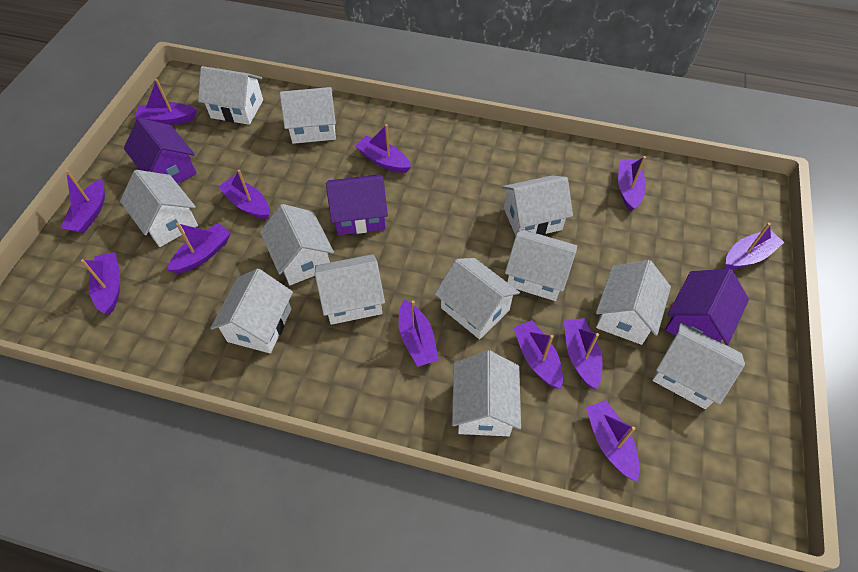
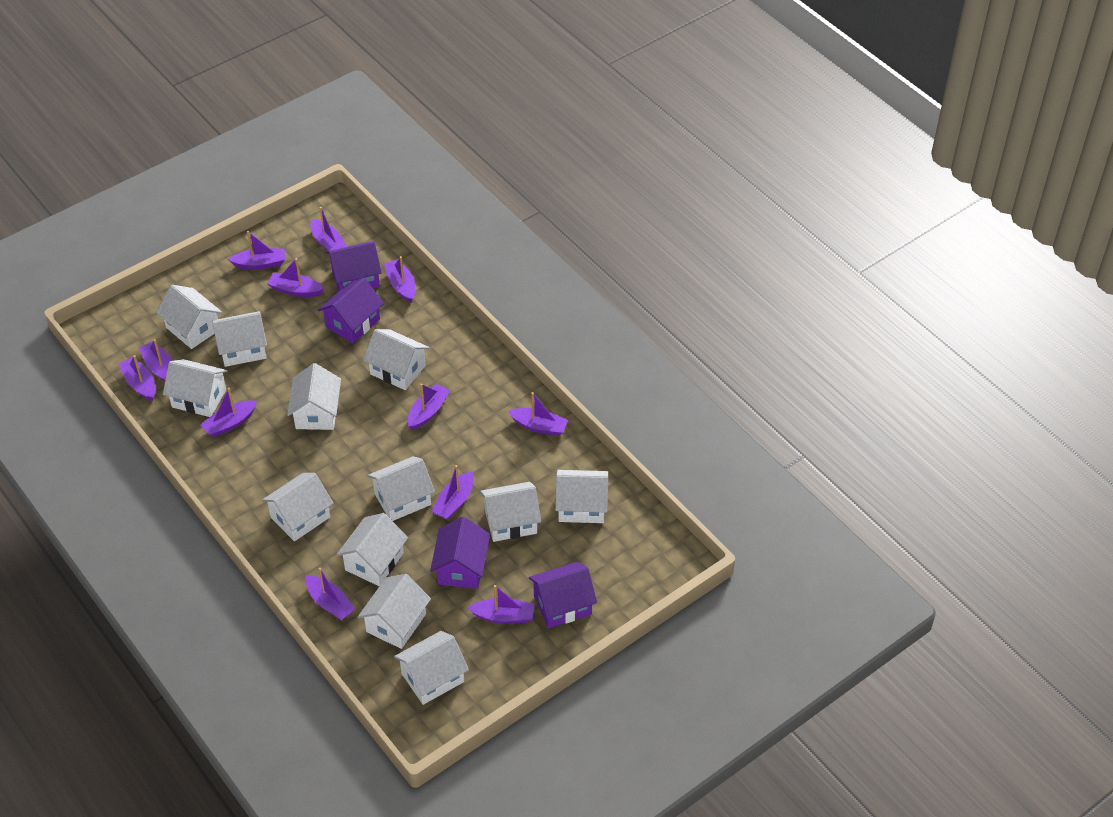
purple house: [124,118,197,184] [326,175,388,235] [665,269,749,345] = 3 -> [318,278,384,343] [326,242,382,291] [430,517,490,589] [529,562,597,628] = 4

